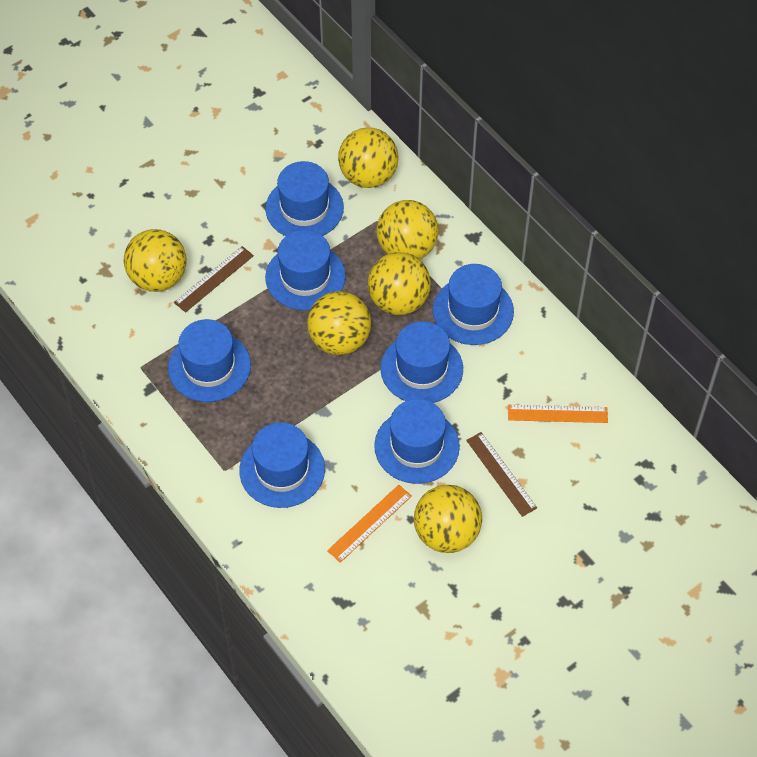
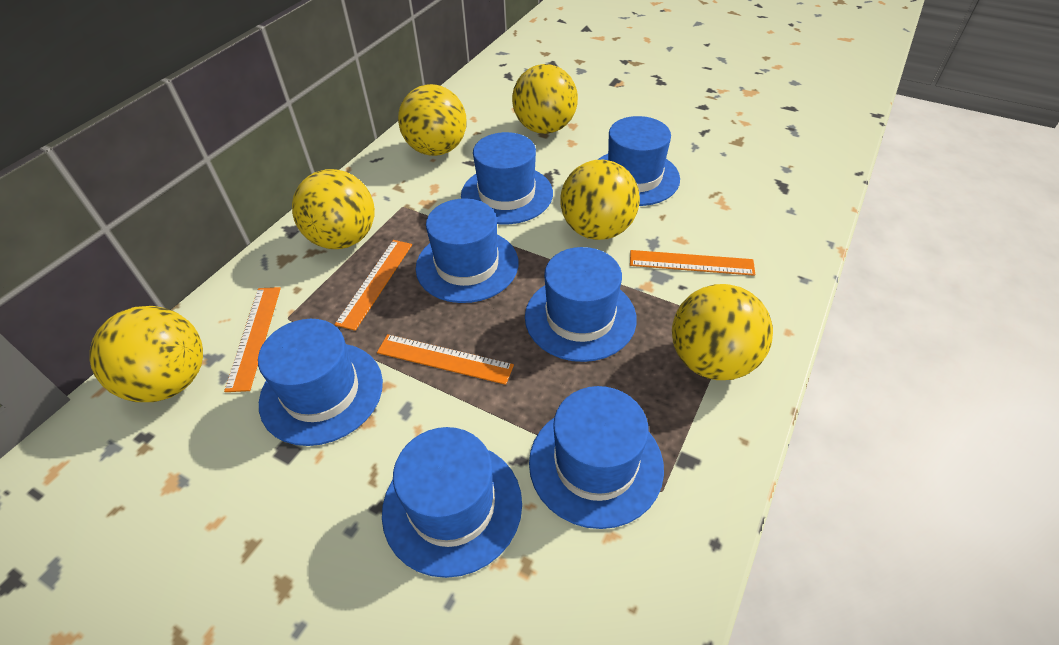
brown ruler: [174,246,254,313] [466,432,537,517] = 2 -> none = 0
orange ruler: [327,485,412,563] [508,405,608,423] = 2 -> [224,287,281,392] [334,240,412,331] [377,334,514,385] [630,250,756,276] = 4

